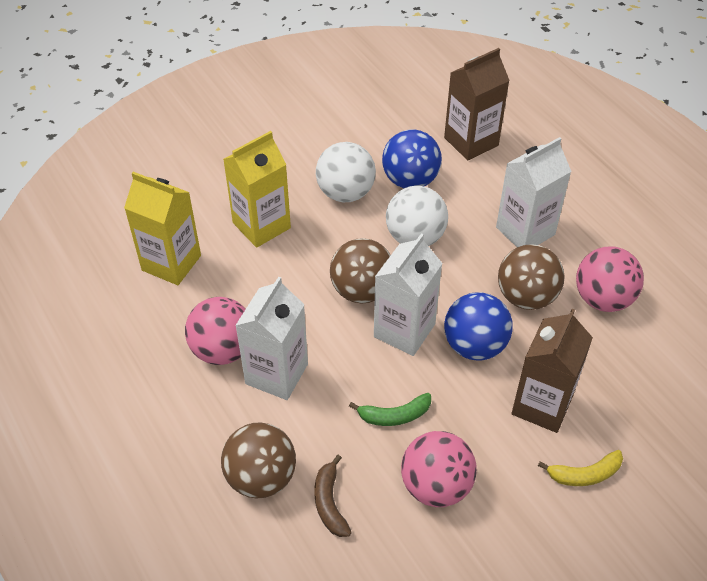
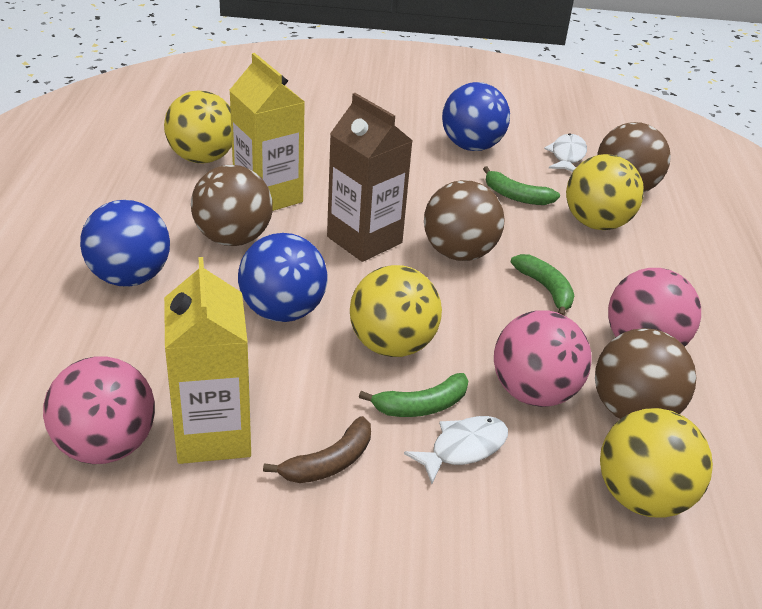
blue ball: [382,129,442,188] [444,292,513,361] = 2 -> [80,200,170,287] [238,233,327,322] [442,82,510,151] = 3
brown ball: [221,422,296,499] [330,238,391,303] [498,244,565,310] = 3 -> [191,165,273,246] [424,180,505,261] [595,328,696,419] [597,122,671,192] = 4
brown carton: [444,48,510,160] [512,309,593,433] = 2 -> [327,93,413,262] = 1
green banana: [349,393,431,426] = 1 -> [359,373,468,417] [483,166,560,205] [510,254,574,316] = 3
white ball: [316,142,376,202] [386,186,448,246] = 2 -> none = 0
white carton: [235,277,308,400] [374,233,443,356] [496,137,572,247] = 3 -> none = 0
white fish: none = 0 -> [404,416,508,484] [544,134,587,172] = 2
yellow ball: none = 0 -> [164,91,232,164] [350,265,442,357] [566,154,644,230] [600,408,713,518] = 4
yellow banana: [538,450,623,486] = 1 -> none = 0

